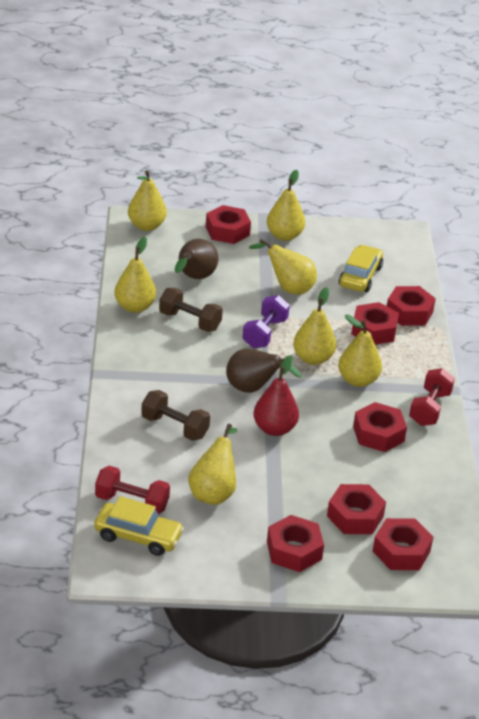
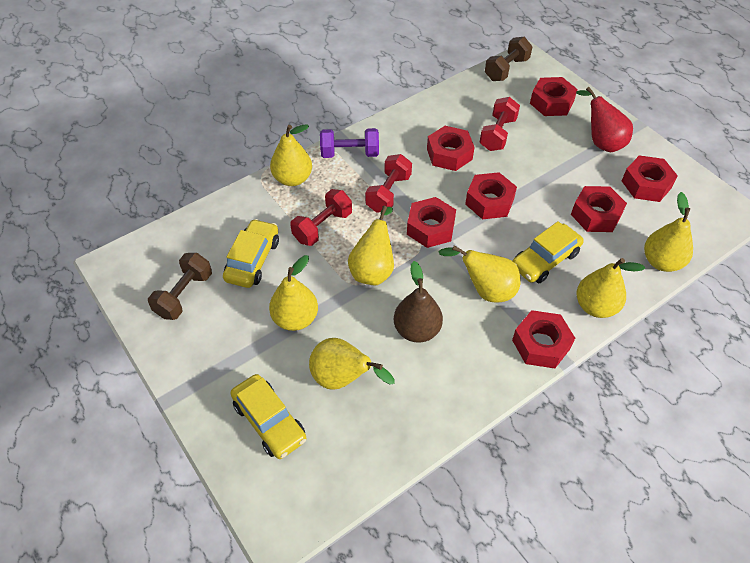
brown pear: [175,239,218,279] [226,349,302,393] = 2 -> [394,261,443,343] = 1
red dumbbell: [95,466,170,514] [409,368,455,426] = 2 -> [290,189,352,246] [365,154,412,213] [480,97,520,151] = 3
yellow car: [94,496,184,556] [339,245,383,292] = 2 -> [223,219,279,288] [230,374,306,459] [513,221,584,283] = 3

